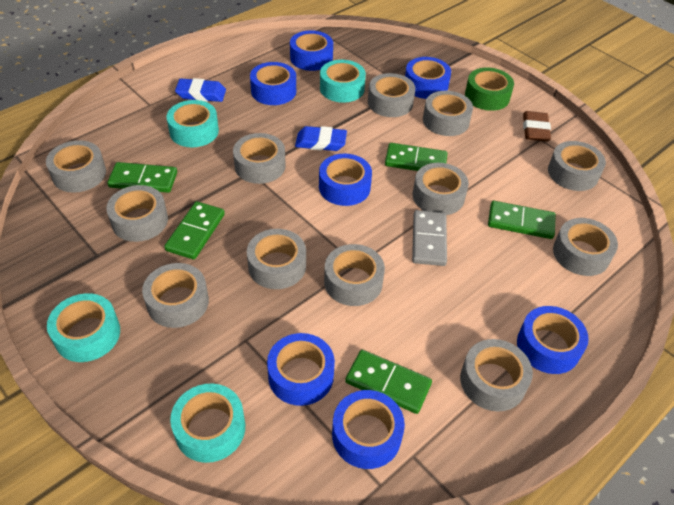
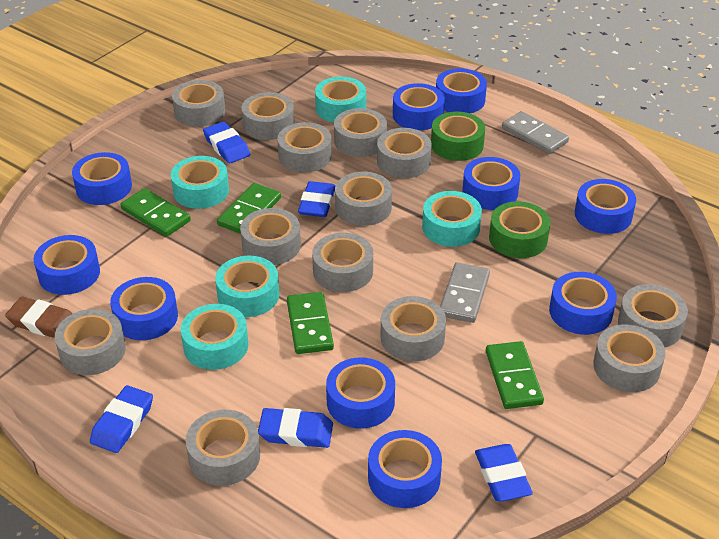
blue eraser: [175,78,226,102] [295,126,347,151] = 2 -> [90,385,153,453] [203,122,250,163] [258,408,333,448] [298,181,335,217] [475,444,533,502] = 5
blue tape: [250,62,296,105] [267,333,335,406] [290,30,333,71] [319,154,372,206] [332,390,405,469] [405,57,451,99] [517,306,589,374] = 7 -> [33,235,100,295] [72,152,132,205] [110,277,178,340] [326,357,395,429] [368,430,442,508] [393,83,445,130] [436,68,487,113] [462,157,520,210] [549,272,617,335] [575,179,636,234] = 10
green domino: [107,162,177,193] [164,201,225,260] [345,350,432,414] [385,143,448,171] [488,201,556,239] = 5 -> [121,188,191,237] [217,183,281,234] [287,292,334,354] [486,341,544,409] = 4
green tape: [465,67,514,111] = 1 -> [431,112,485,161] [489,201,550,258] = 2
grey domino: [412,210,447,266] = 1 -> [440,262,490,323] [502,111,569,154] = 2
grey tape: [46,140,106,193] [106,185,168,242] [142,263,209,328] [233,133,286,184] [247,229,306,289] [324,244,385,306] [368,73,416,117] [413,163,469,215] [423,91,473,136] [460,339,533,412] [548,141,606,191] [553,218,618,276] = 12 -> [55,309,126,375] [172,80,225,127] [186,410,260,486] [240,208,301,265] [241,92,294,140] [277,122,332,173] [312,233,373,292] [334,108,387,157] [335,172,392,226] [377,128,432,178] [380,296,446,362] [593,324,666,392] [618,284,688,347] = 13
turquoise tape: [47,293,120,362] [167,100,219,147] [170,384,245,463] [320,60,366,103] = 4 -> [171,156,229,209] [181,304,248,370] [215,256,279,317] [315,77,366,122] [422,191,482,247] = 5

